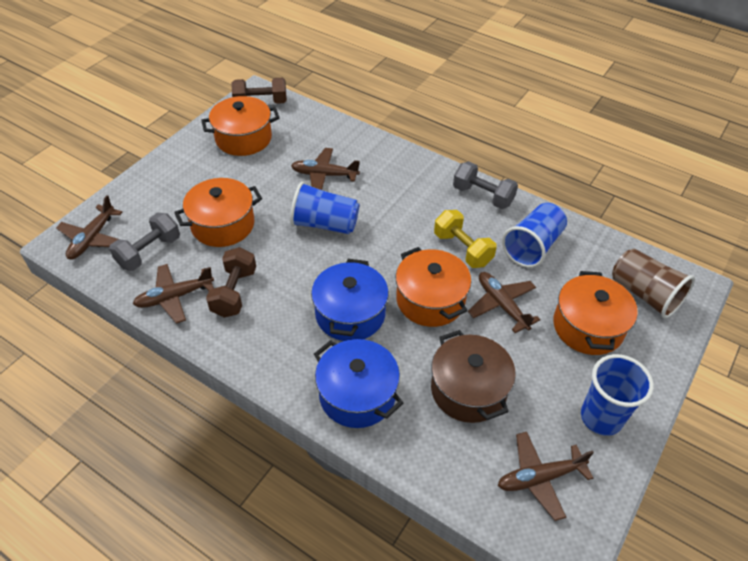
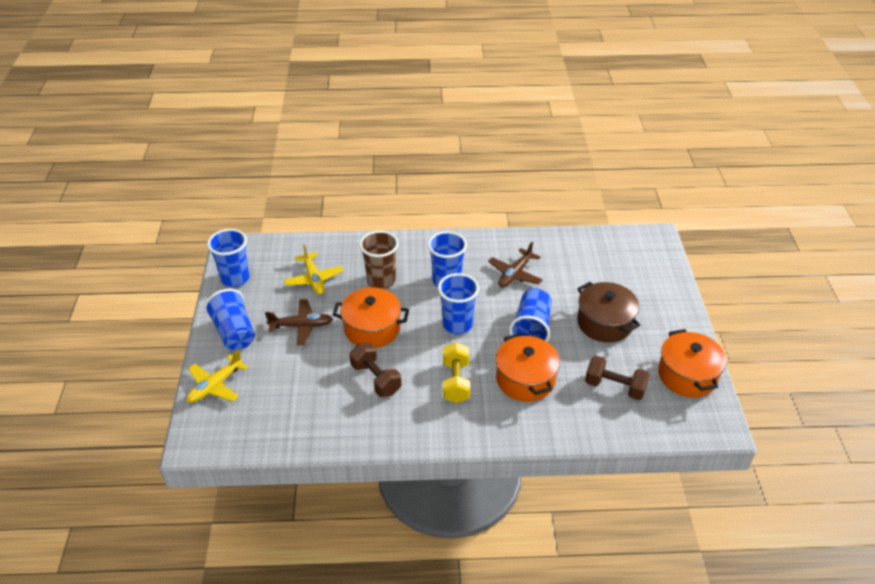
blue cup: [290,182,359,234] [502,203,567,268] [581,354,654,436] = 3 -> [204,289,255,350] [207,229,250,287] [428,231,467,287] [438,273,479,334] [509,288,552,342] = 5
blue pot: [311,259,389,341] [314,339,403,428] = 2 -> none = 0
brown plane: [56,195,123,260] [133,264,214,324] [291,148,360,190] [468,272,540,333] [498,432,594,521] = 5 -> [265,299,333,345] [488,242,543,288] = 2
grey dumbbell: [109,213,180,271] [453,162,518,209] = 2 -> none = 0
orange pot: [174,178,262,247] [201,96,279,156] [396,247,471,327] [553,271,638,355] = 4 -> [333,288,409,348] [496,333,560,402] [658,329,726,397] = 3
yellow plane: none = 0 -> [187,349,248,403] [284,244,343,295] = 2

